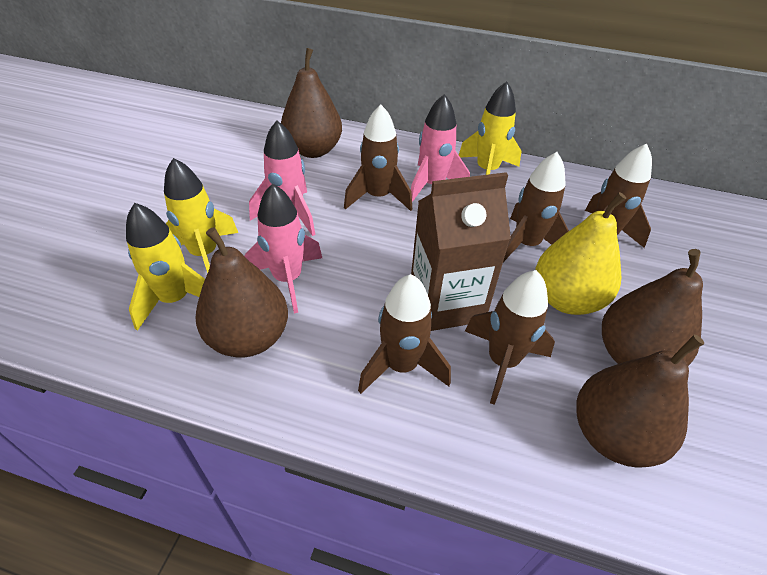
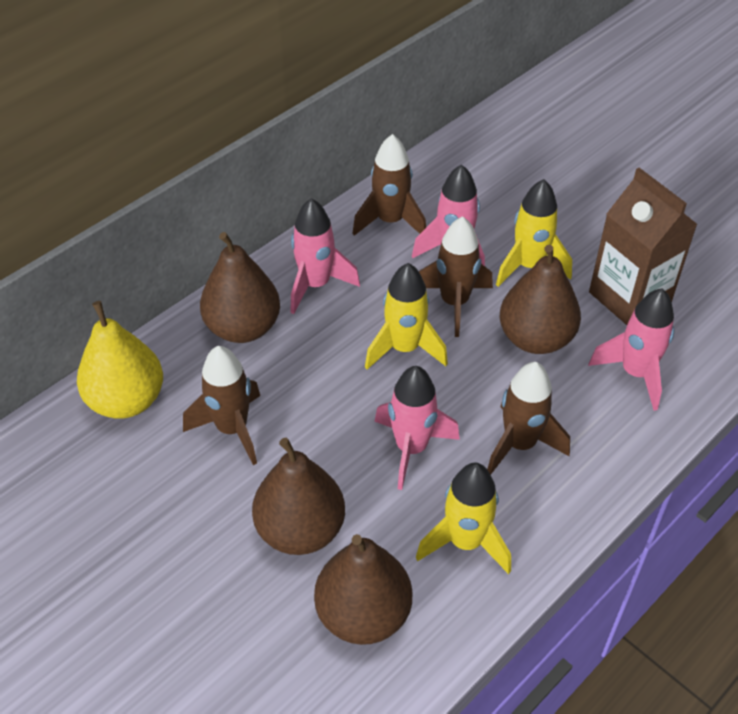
brown rocket: [344,104,412,211] [358,274,451,394] [465,270,555,405] [503,152,569,262] [585,144,652,248] = 5 -> [183,346,260,465] [352,134,426,236] [419,216,493,337] [487,362,570,475] = 4
pink rocket: [244,183,322,313] [249,120,316,236] [411,94,470,202] = 3 -> [290,198,360,314] [374,366,460,490] [412,165,485,266] [588,288,674,411] = 4

